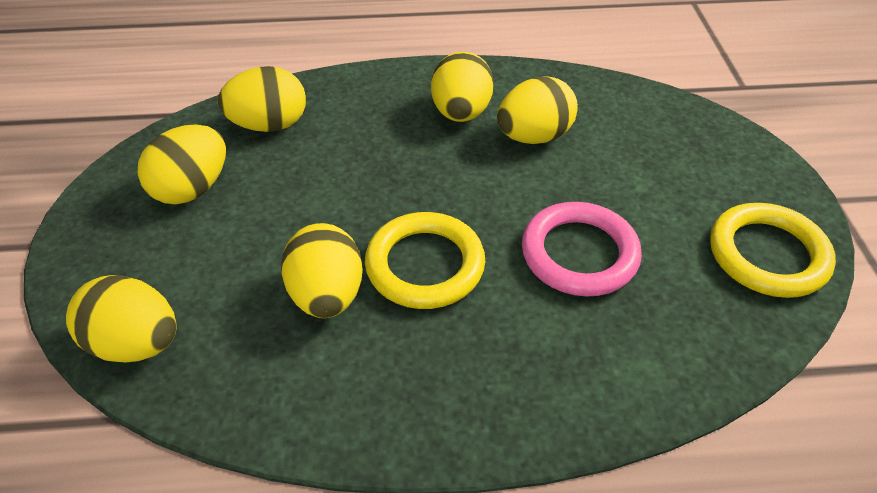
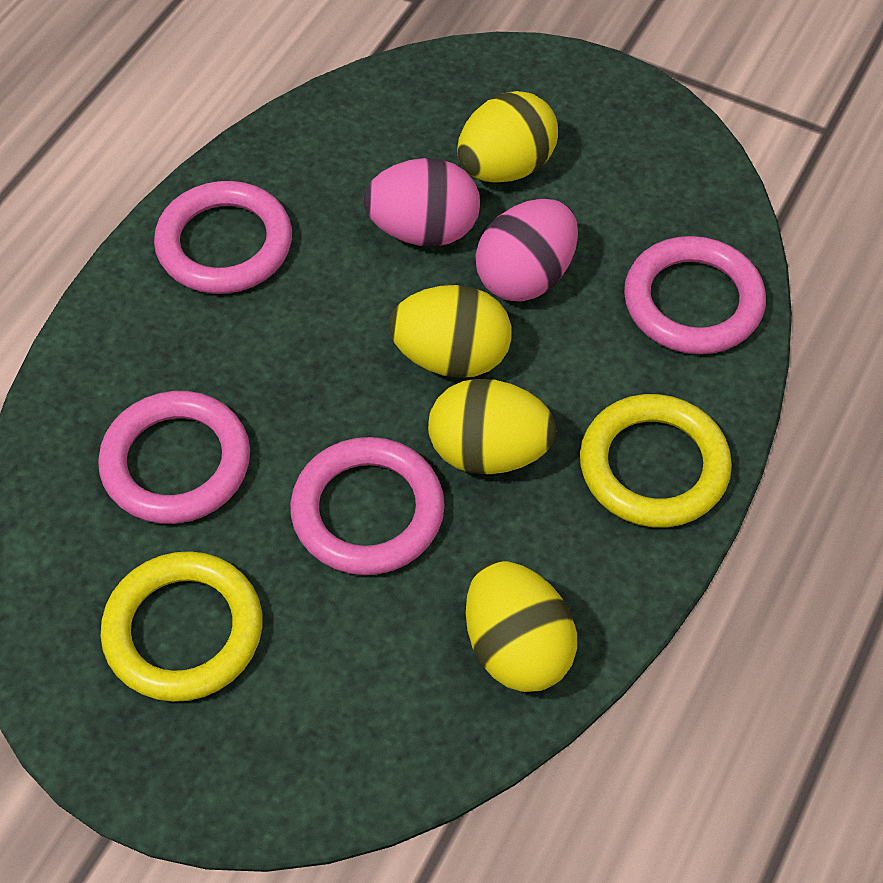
pink egg: none = 0 -> [363,158,480,247] [475,199,578,302] = 2
pink ring: [522,202,642,297] = 1 -> [98,391,250,524] [154,181,292,294] [290,437,445,575] [624,236,766,354] = 4
yellow egg: [66,275,177,363] [138,124,226,204] [218,66,306,132] [281,223,363,318] [431,52,494,122] [497,76,578,144] = 6 -> [389,285,512,378] [428,379,556,474] [457,91,558,183] [466,561,577,692] = 4

